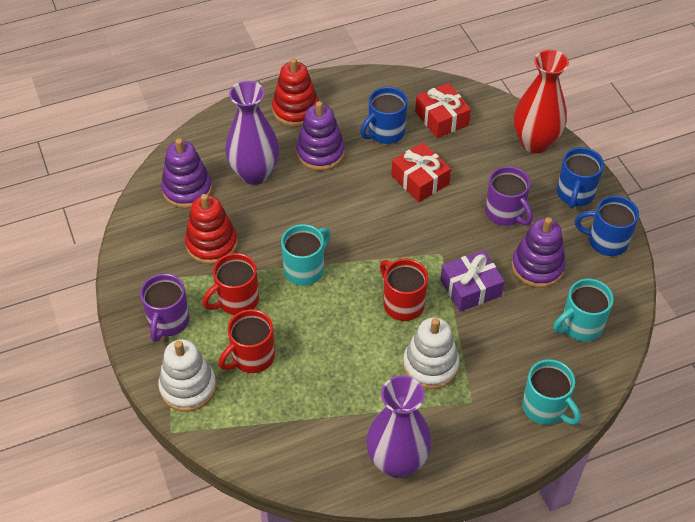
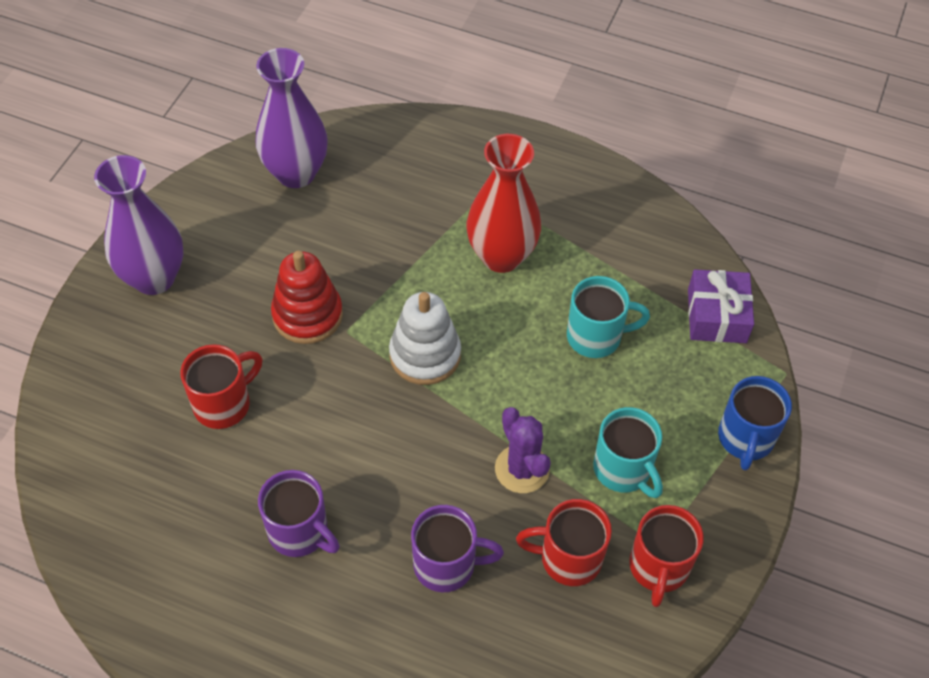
blue mug: [360,87,408,144] [557,147,604,209] [575,196,639,256] = 3 -> [718,376,792,470] = 1
purple cactus: none = 0 -> [495,407,551,493] = 1
purple stacking toy: [161,138,212,208] [296,101,345,171] [512,217,566,288] = 3 -> none = 0
red gift: [391,143,451,202] [415,83,471,138] = 2 -> none = 0
red stacking toy: [185,194,238,264] [272,58,319,127] = 2 -> [271,251,343,344] = 1
turquoise mug: [281,224,331,286] [522,359,581,425] [553,279,614,342] = 3 -> [567,276,650,358] [593,407,663,498] = 2
white stacking toy: [158,339,217,412] [403,317,459,389] = 2 -> [389,292,461,385] = 1

